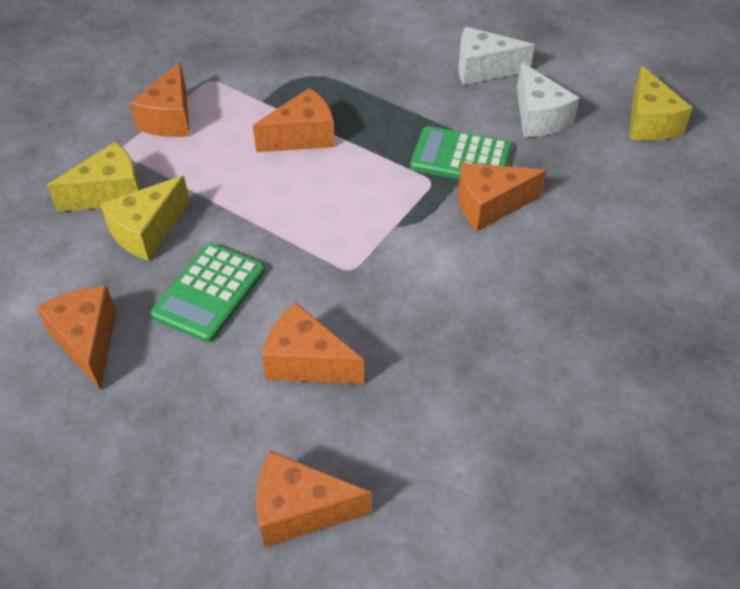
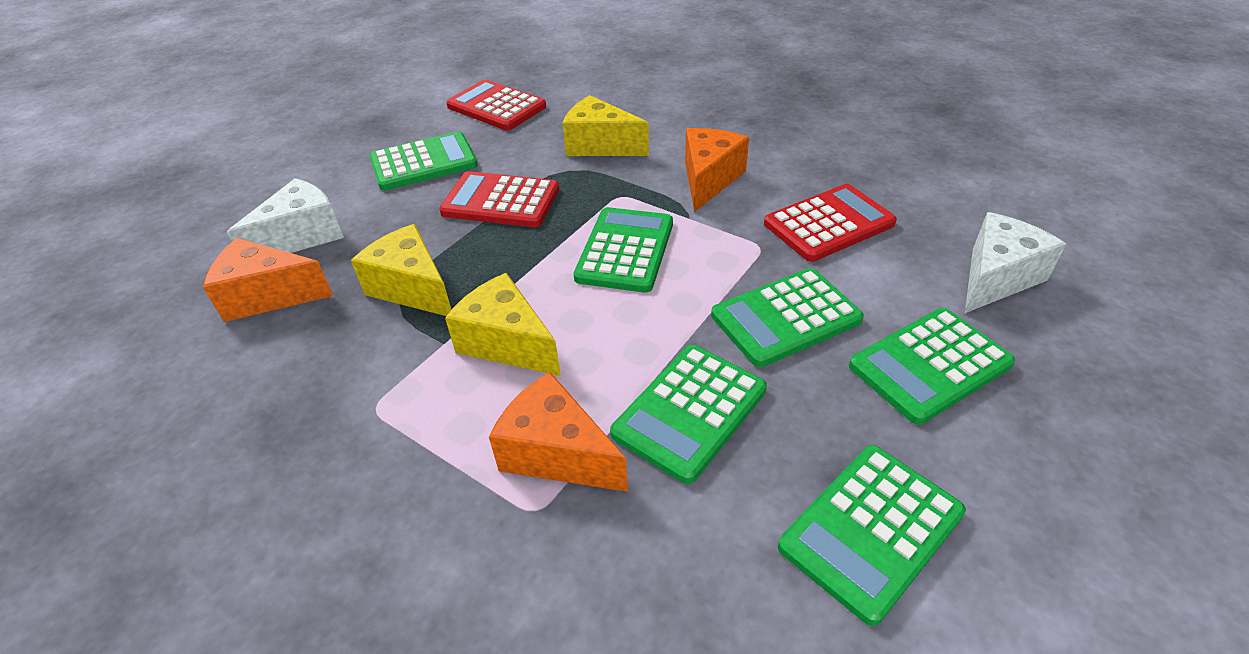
green calculator: [151,243,265,342] [410,126,512,179] = 2 -> [369,132,478,191] [574,207,673,293] [610,345,767,484] [711,268,864,367] [778,445,966,626] [849,308,1015,425] = 6
orange cheese: [36,286,117,390] [129,62,190,137] [253,88,335,152] [257,451,372,547] [262,303,364,384] [458,163,547,231] = 6 -> [203,238,333,322] [489,372,628,492] [685,128,749,212] = 3
red calculator: none = 0 -> [439,171,559,227] [446,80,546,130] [764,184,897,262] = 3

